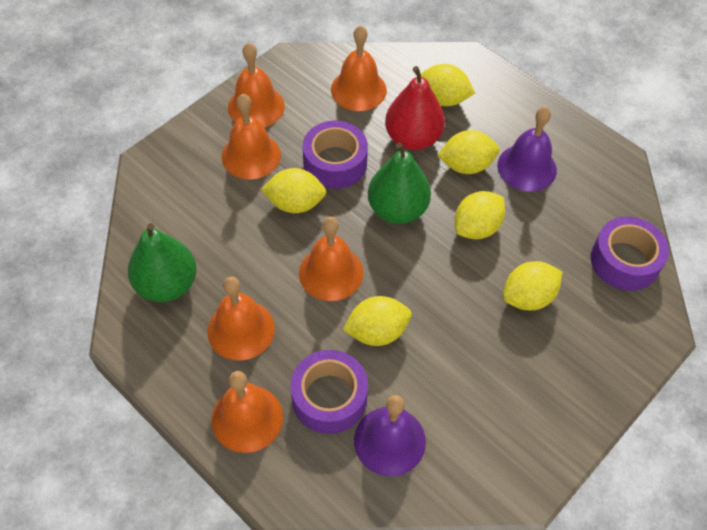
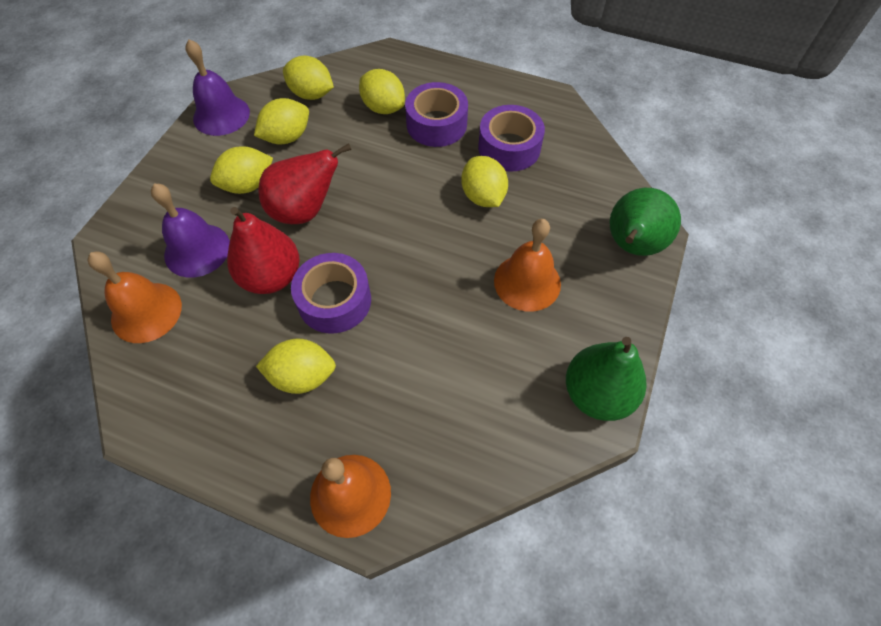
orange bell: [207,277,275,361] [212,371,283,453] [222,94,281,179] [228,43,285,128] [299,217,363,301] [331,25,387,111] = 6 -> [87,252,182,343] [310,455,391,538] [494,219,561,312] = 3
red pear: [385,66,445,150] = 1 -> [227,207,300,294] [258,143,352,224] = 2

